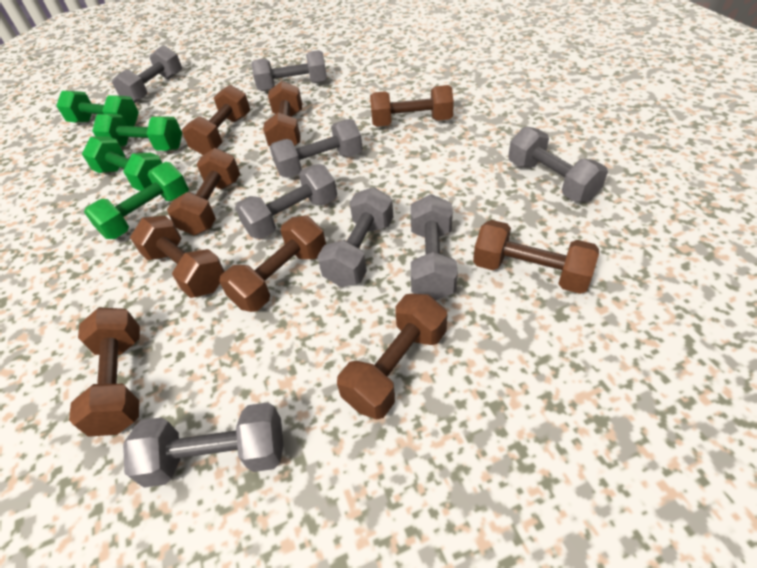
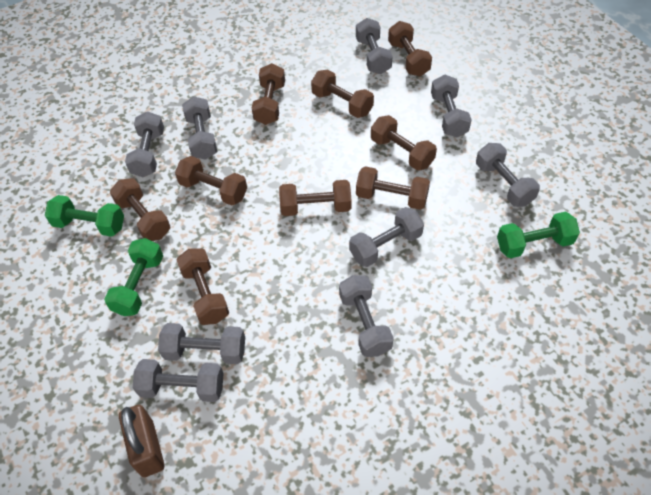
brown padlock: none = 0 -> [119,405,164,477] = 1
green dumbbell: [56,91,139,126] [82,136,162,191] [84,162,189,239] [92,114,182,151] = 4 -> [45,195,124,237] [104,238,163,316] [497,212,580,258] = 3
grey dumbbell: [112,45,182,104] [123,402,284,488] [235,164,337,239] [251,50,327,91] [270,119,363,178] [317,187,393,287] [411,194,458,300] [508,126,608,202] = 8 -> [125,111,164,177] [133,359,223,402] [158,323,245,364] [182,96,217,160] [339,275,394,357] [349,207,424,267] [356,18,393,74] [431,74,472,137] [476,143,540,207] = 9

